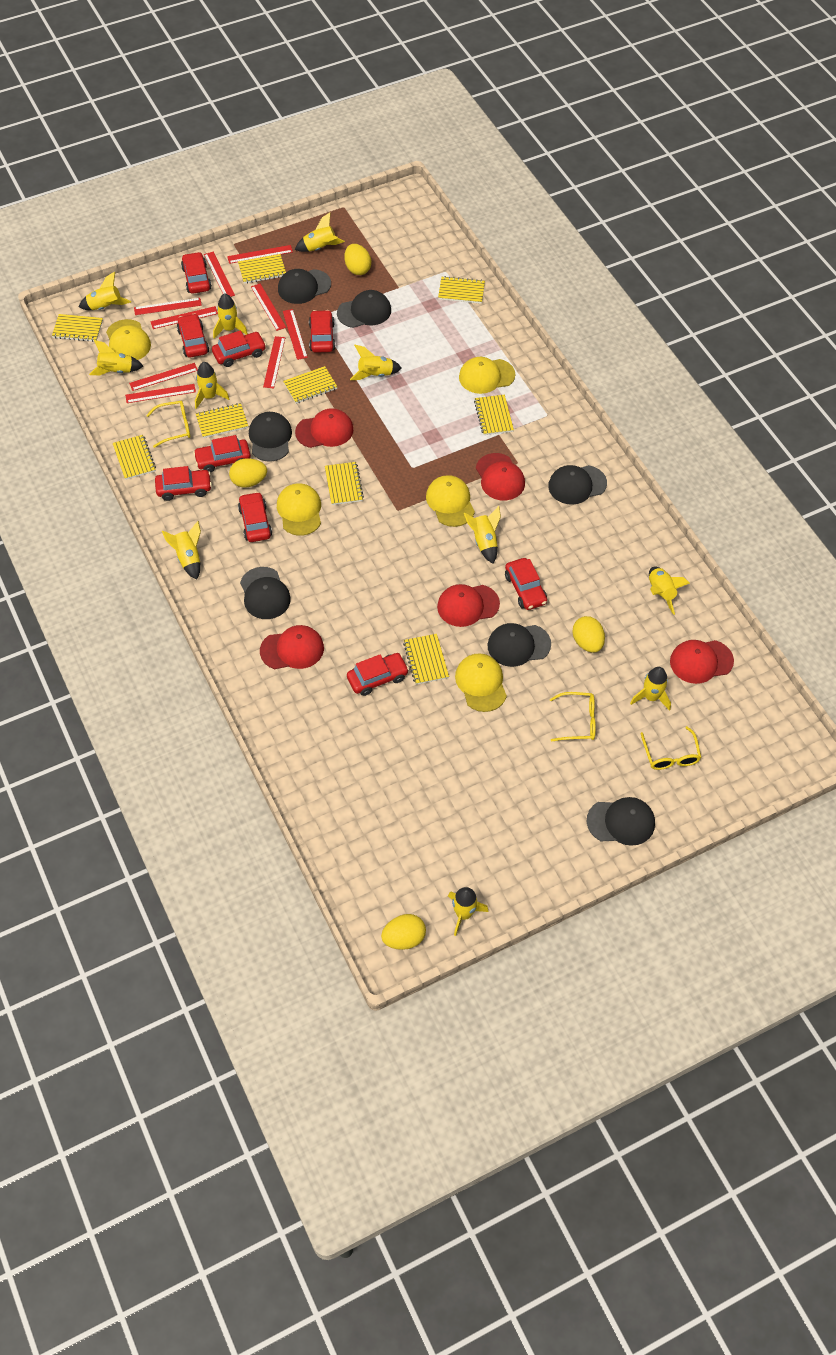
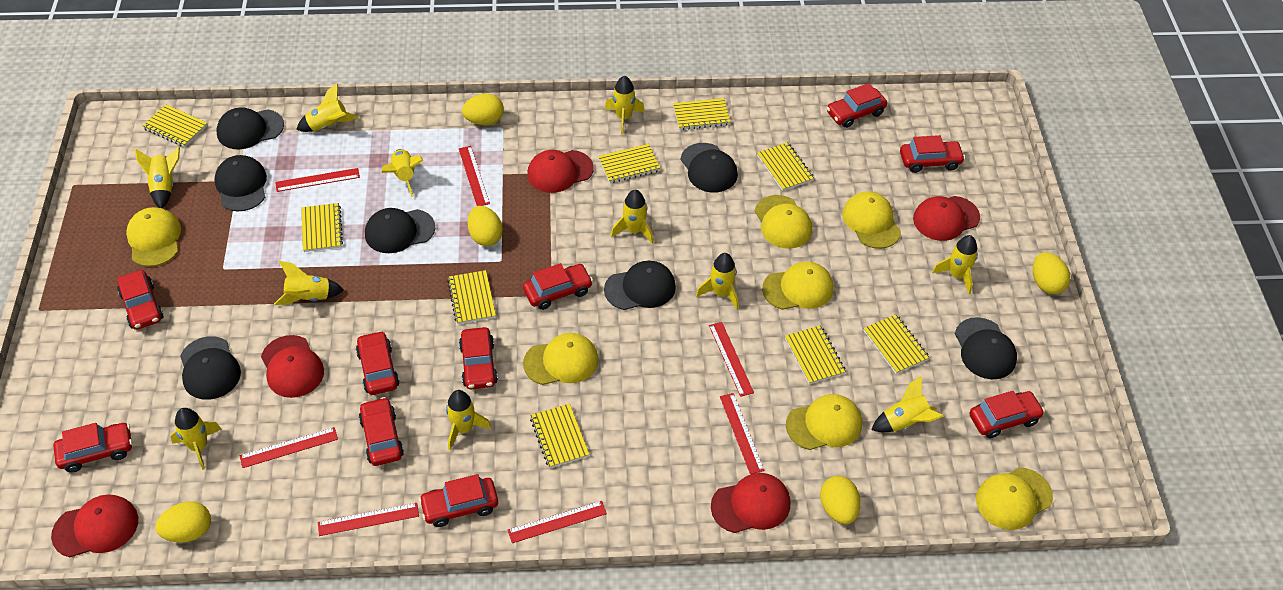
red car: [155,466,212,501] [177,313,209,357] [181,252,212,294] [193,435,251,473] [212,330,266,367] [238,492,272,542] [309,310,335,353] [347,653,409,696] [505,558,547,610] = 9 -> [54,423,132,473] [117,270,163,330] [356,331,400,395] [359,397,404,466] [419,474,498,527] [459,327,498,389] [523,263,593,310] [826,83,887,128] [900,135,965,173] [970,391,1045,439] = 10
red ruler: [125,384,196,403] [129,363,198,391] [134,298,202,315] [150,306,218,329] [204,252,235,297] [227,245,293,264] [251,284,286,331] [263,336,285,389] [283,309,308,360] = 9 -> [240,427,338,468] [275,168,360,192] [318,503,419,536] [459,146,490,206] [508,501,607,543] [709,322,754,397] [720,393,765,474] = 7
yellow cap: [106,319,151,360] [277,483,321,536] [426,475,475,527] [455,653,507,712] [459,357,515,394] = 5 -> [126,207,181,267] [523,333,599,385] [755,195,812,249] [762,262,834,310] [786,394,862,450] [842,191,901,249] [976,467,1053,530] = 7
yellow egg: [229,458,267,488] [345,244,371,275] [381,914,426,950] [572,616,605,653] = 4 -> [155,502,211,543] [462,94,504,125] [468,206,503,246] [820,476,861,524] [1033,252,1070,294] = 5
yellow glasses: [146,401,190,448] [550,692,596,742] [640,726,701,770] = 3 -> none = 0

